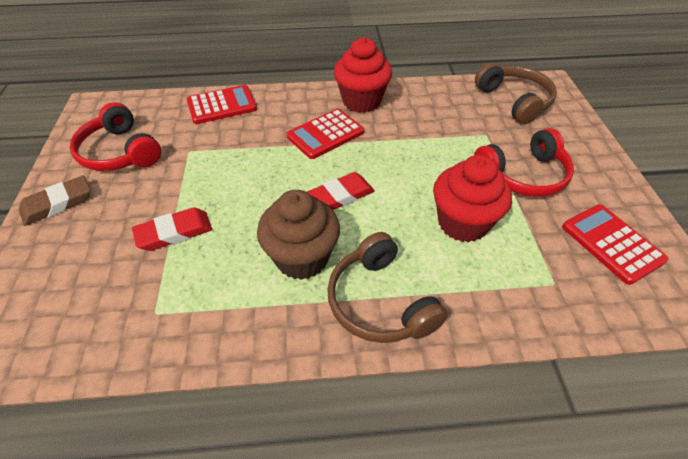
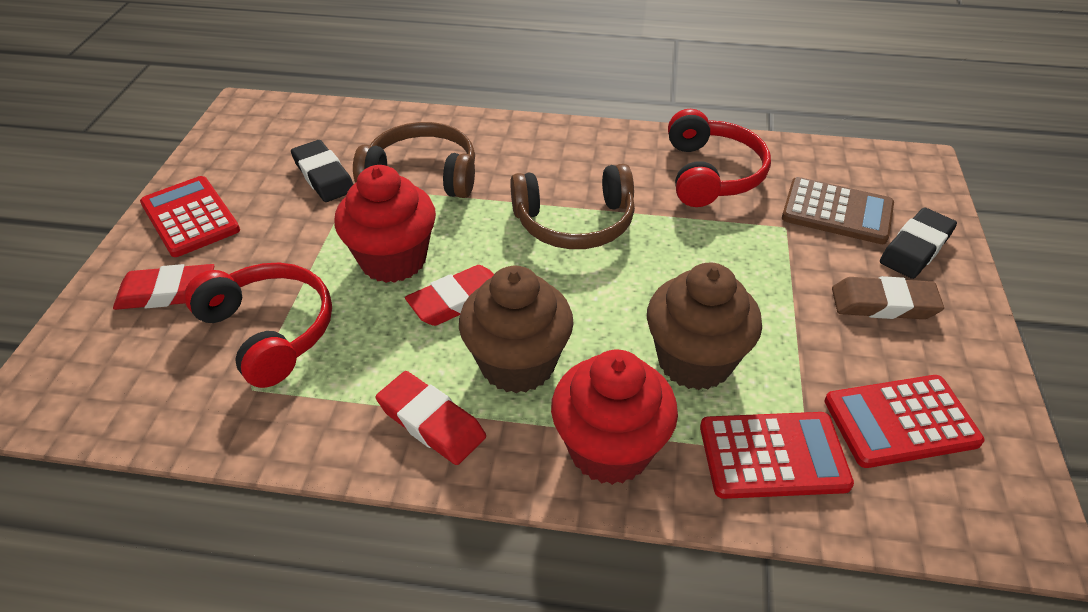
black eraser: none = 0 -> [291,140,354,202] [880,208,957,279] = 2
brown calculator: none = 0 -> [782,177,894,244] = 1
brown cupcake: [257,190,340,280] = 1 -> [459,266,574,393] [647,262,762,390] = 2
red eraser: [132,207,212,251] [307,172,375,210] = 2 -> [113,264,214,310] [376,371,486,465] [405,265,494,326] = 3

